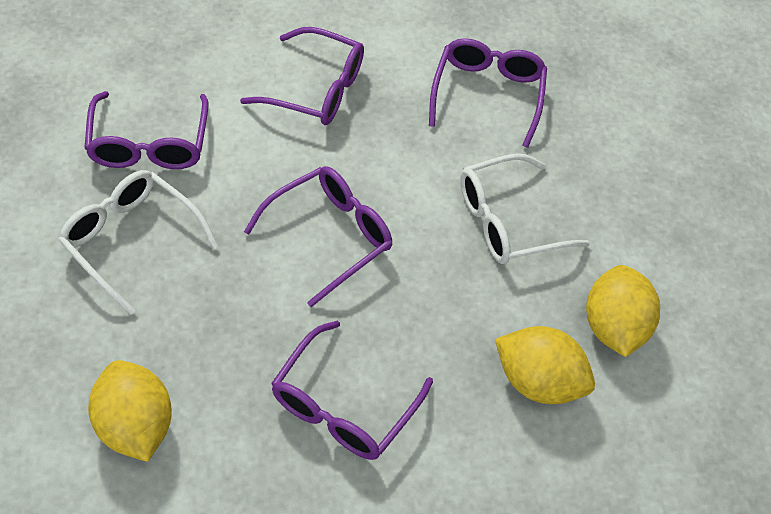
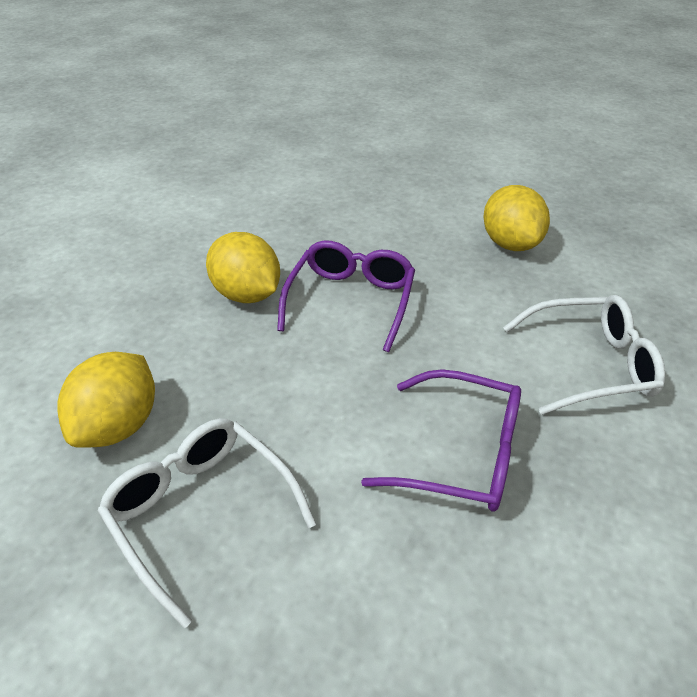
purple glasses: [84,91,209,169] [240,27,364,125] [244,166,392,307] [271,321,433,460] [429,38,547,148] = 5 -> [277,240,415,352] [361,369,521,512] = 2

